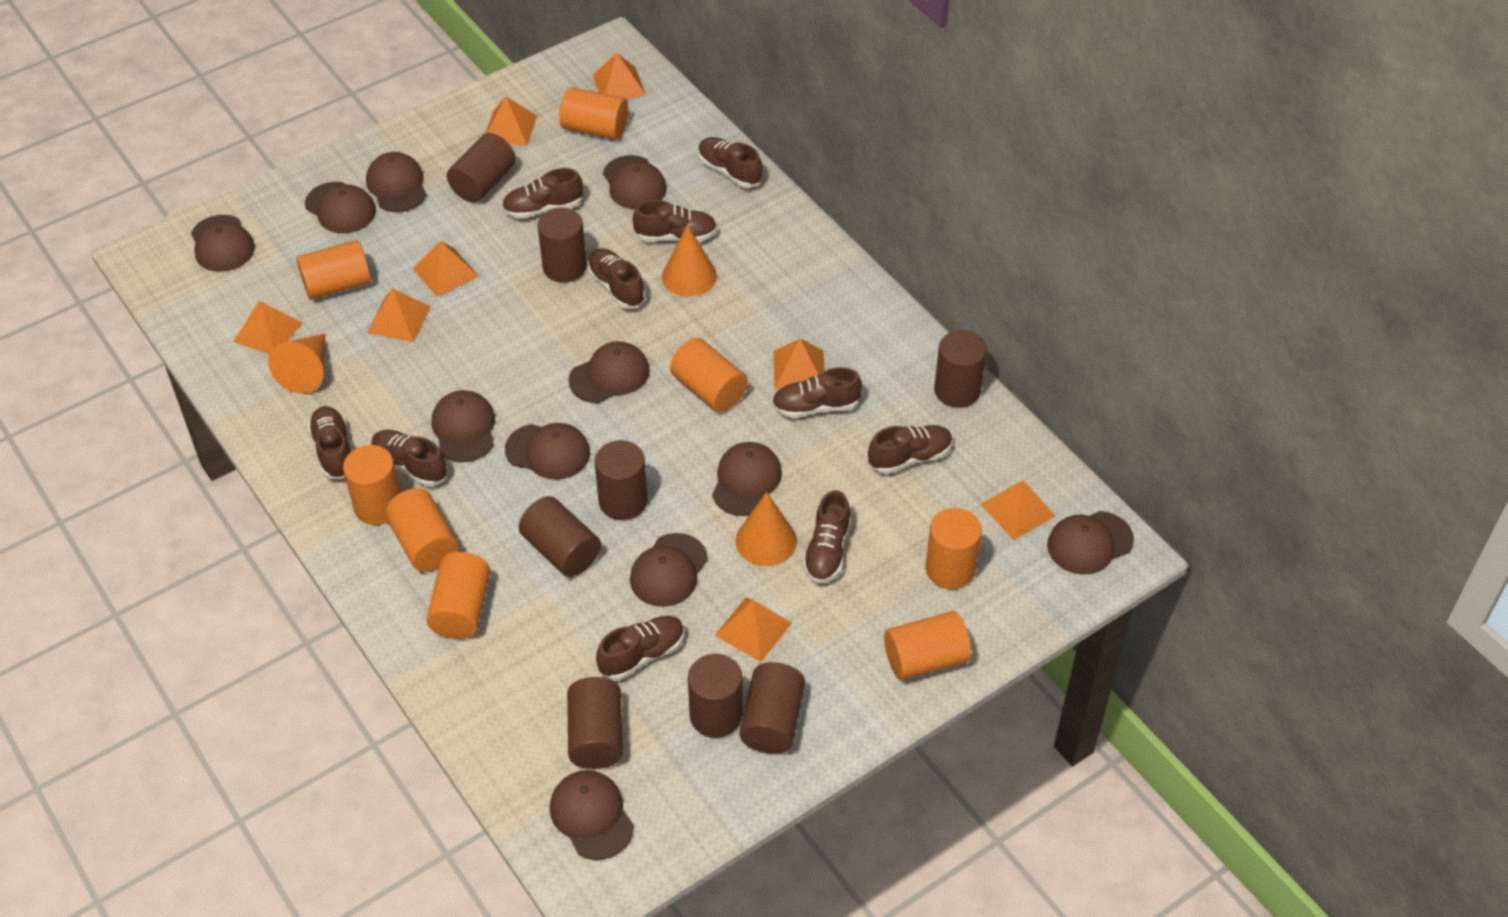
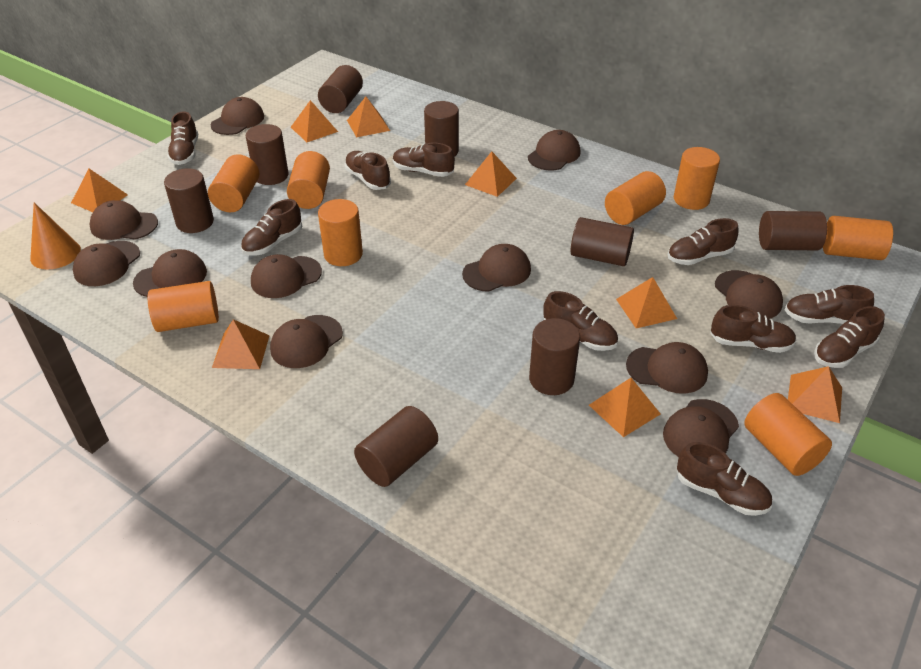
orange cone: [268,334,325,393] [662,225,717,297] [736,492,797,566] = 3 -> [30,203,81,269] = 1

